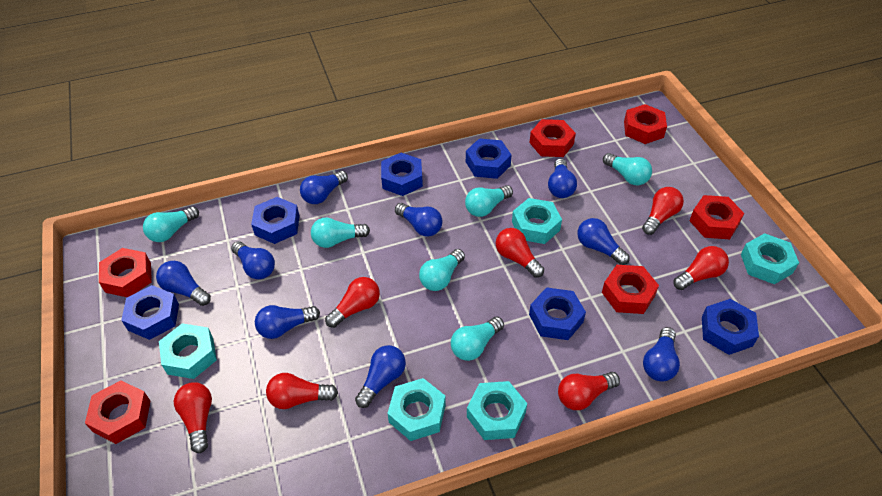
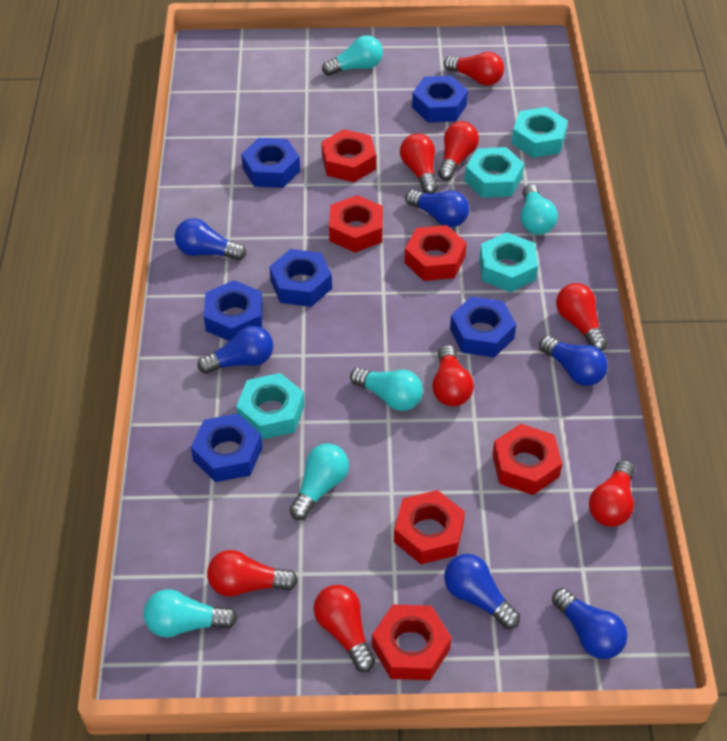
blue light bulb: [156,261,211,306] [231,241,275,279] [255,305,320,339] [300,171,348,204] [355,345,406,408] [395,203,442,237] [548,159,577,198] [577,218,630,265] [643,327,680,381] = 9 -> [174,218,246,261] [197,326,273,374] [405,190,469,228] [444,554,520,629] [539,336,608,386] [552,588,627,659] = 6
red light bulb: [174,382,212,453] [266,373,338,409] [325,277,380,328] [496,228,544,278] [558,372,620,410] [642,187,684,235] [673,246,729,290] = 7 -> [207,550,298,597] [314,585,375,672] [400,134,438,194] [432,345,474,407] [438,121,479,181] [444,52,504,86] [556,283,608,351] [589,460,635,527] = 8
turquoise light bulb: [143,206,199,242] [311,217,370,248] [419,249,465,291] [451,316,504,361] [465,185,513,217] [603,153,652,185] = 6 -> [144,589,237,638] [289,444,349,520] [322,35,383,76] [350,367,423,411] [520,184,558,235] = 5
turquoise nut: [159,323,217,379] [387,378,446,441] [467,381,527,440] [512,198,562,244] [741,233,799,284] = 5 -> [236,373,305,440] [465,147,524,198] [479,232,538,292] [512,107,568,158] = 4

